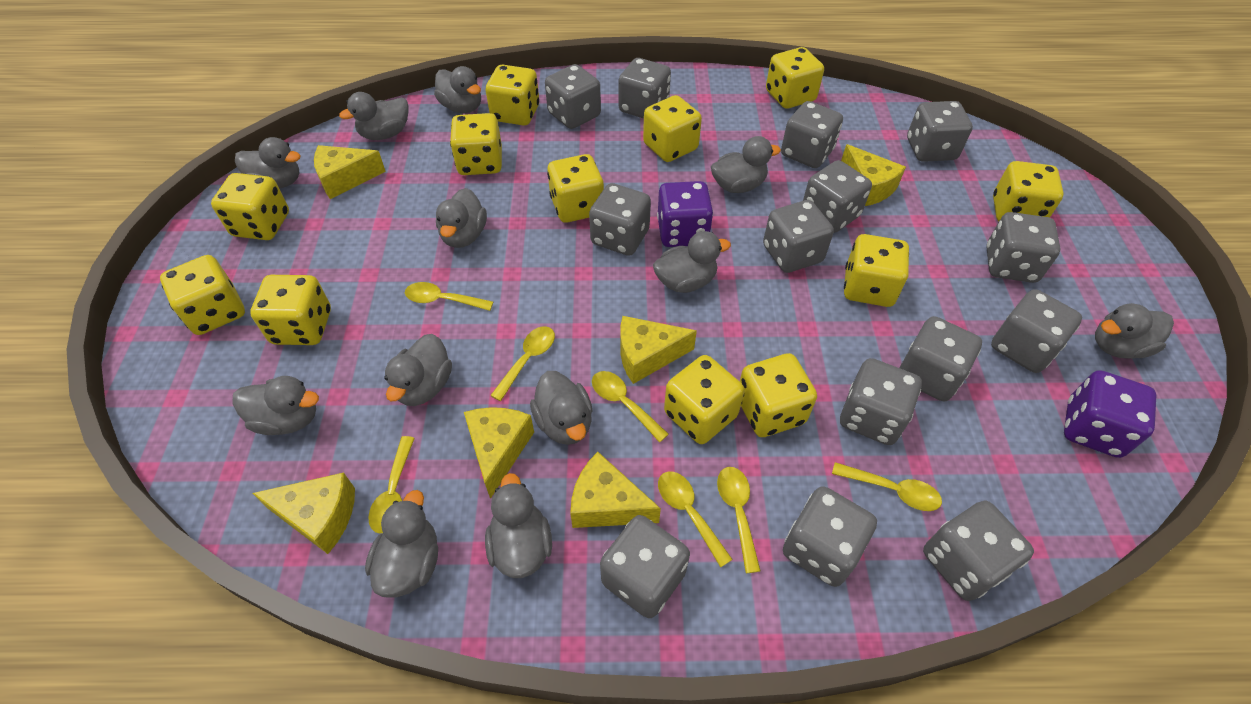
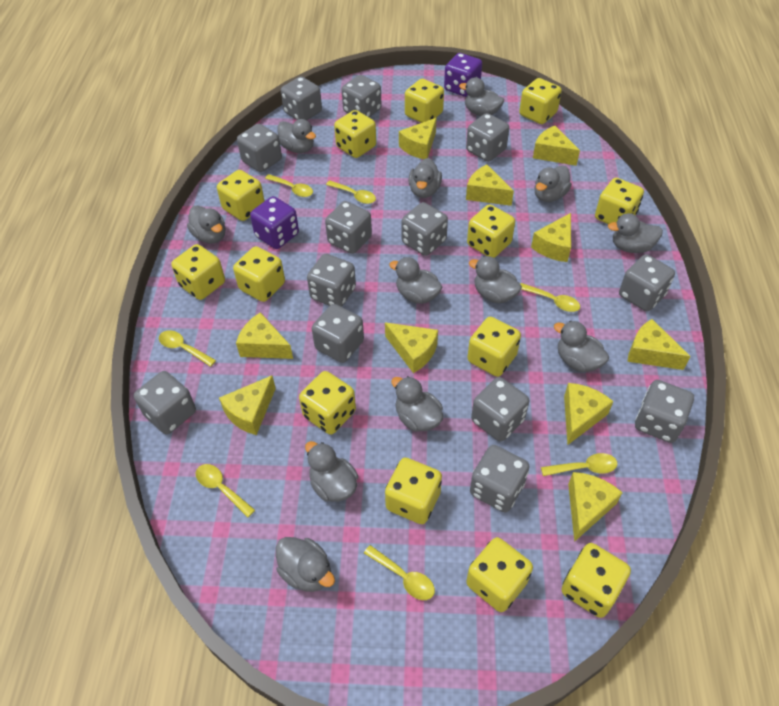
grey dice: [545,64,601,129] [589,183,651,256] [600,515,690,618] [618,58,671,119] [763,200,834,273] [781,101,843,168] [783,486,877,587] [803,160,872,233] [840,358,922,445] [899,316,982,401] [907,101,973,162] [923,500,1034,601] [986,212,1060,283] [991,289,1082,373] = 14 -> [134,371,196,434] [237,124,282,172] [281,77,322,120] [307,254,356,307] [312,304,364,363] [325,201,372,254] [342,75,382,117] [402,202,448,256] [466,113,509,162] [470,445,530,512] [471,377,529,442] [619,254,675,312] [635,380,694,443] = 13
yellow cheese: [252,473,355,554] [314,145,386,199] [464,407,534,499] [570,452,661,528] [620,316,697,384] [841,144,906,206] = 6 -> [219,375,276,435] [236,312,293,359] [385,322,438,373] [399,118,436,159] [466,165,514,206] [531,213,571,262] [533,126,580,166] [564,383,614,445] [568,472,623,542] [627,319,691,370] = 10
yellow dice: [160,255,245,335] [211,173,289,240] [250,275,331,345] [450,113,502,175] [486,65,539,126] [547,154,604,223] [643,95,702,162] [664,355,745,444] [740,353,817,437] [766,47,824,109] [844,234,909,307] [993,161,1064,221] = 12 -> [171,244,225,300] [217,170,264,221] [233,246,285,302] [299,371,356,435] [334,110,376,158] [385,458,442,524] [405,79,444,123] [466,537,533,612] [467,204,515,258] [467,317,521,377] [519,78,562,124] [561,543,631,618] [595,178,644,224] = 13

